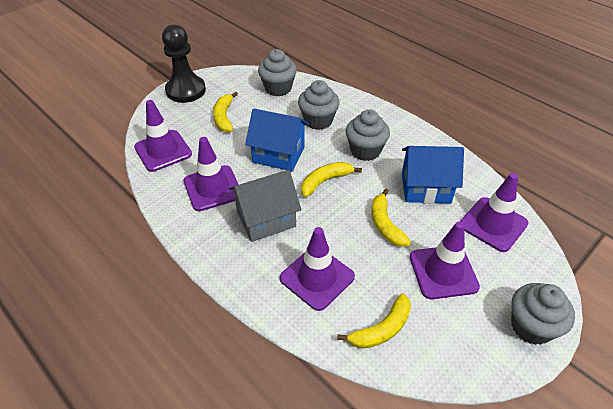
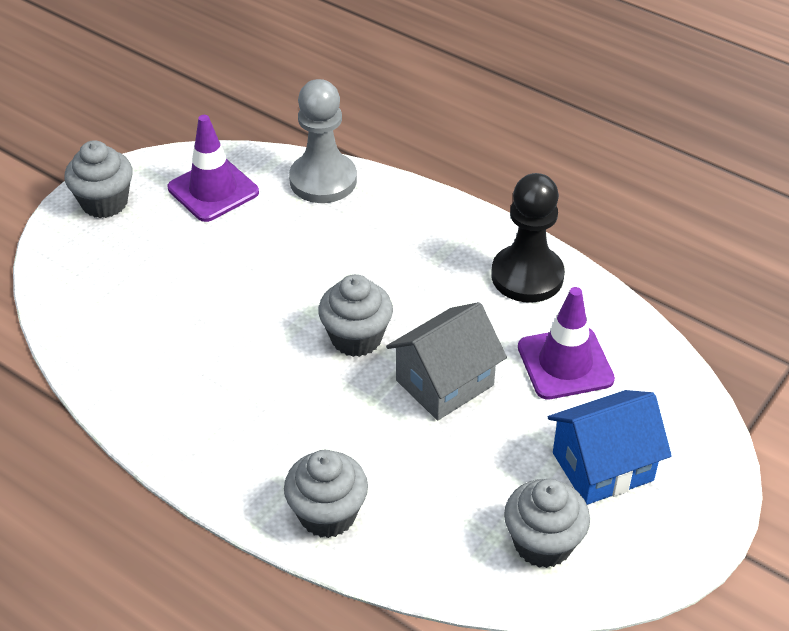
blue house: [245,108,309,171] [402,146,464,204] = 2 -> [548,390,672,505] = 1
grey pawn: none = 0 -> [289,79,357,203] = 1
purple traffic cone: [134,100,192,172] [184,137,239,211] [280,227,355,311] [410,221,480,299] [460,173,528,252] = 5 -> [168,115,259,222] [518,287,615,400] = 2
yellow banana: [213,92,238,132] [301,162,362,197] [337,293,411,349] [371,189,411,247] = 4 -> none = 0

